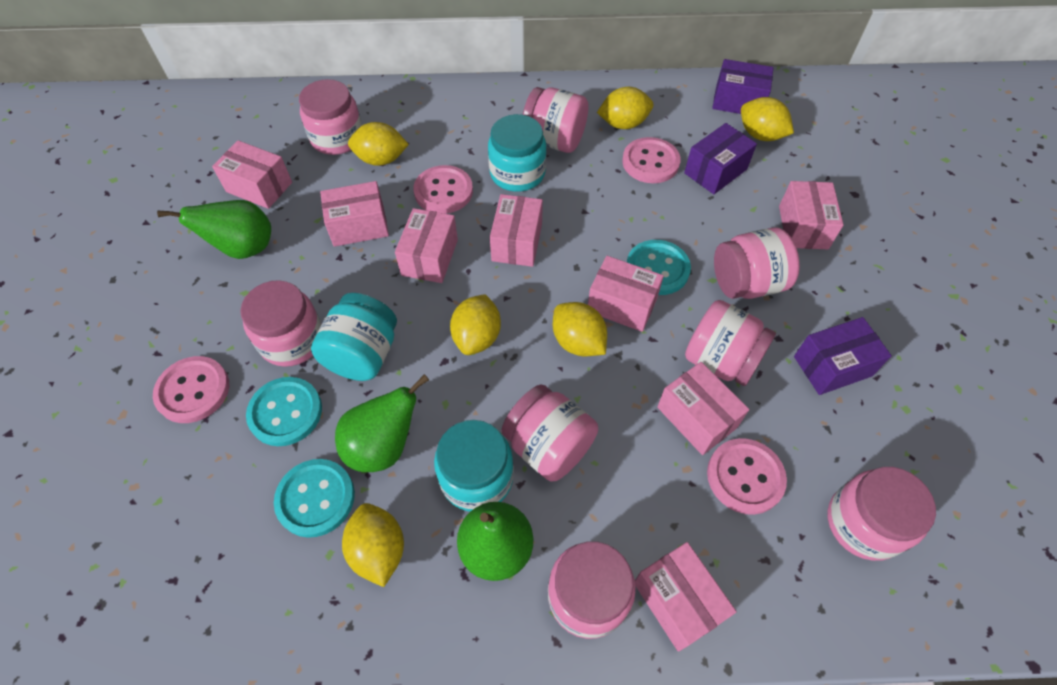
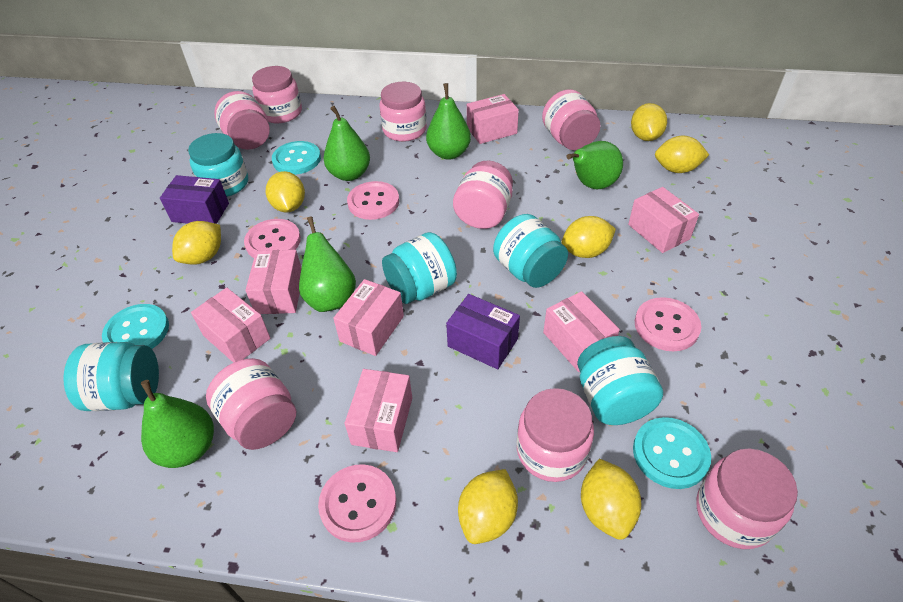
green pear: [157,200,271,259] [335,374,429,472] [457,502,533,581] = 3 -> [140,380,214,468] [299,216,356,312] [323,106,370,181] [426,83,471,160] [566,141,623,189] = 5
pink box: [212,140,292,209] [320,181,389,247] [395,208,458,283] [490,194,543,267] [588,256,664,332] [635,542,737,652] [657,362,749,455] [779,181,844,249] = 8 -> [191,288,270,363] [245,250,301,314] [333,279,404,356] [345,369,412,452] [467,94,519,144] [543,291,620,372] [628,187,699,253] = 7
purple box: [684,123,757,194] [712,59,773,114] [794,317,892,395] = 3 -> [160,175,229,224] [446,294,520,369] = 2
turquoise jar: [311,293,397,381] [434,420,514,512] [488,114,546,192] = 3 -> [64,342,159,411] [188,133,248,197] [382,232,457,304] [493,214,568,288] [577,336,663,425] = 5
yellow lemon: [342,503,404,587] [348,122,409,166] [450,294,501,355] [553,302,607,356] [597,87,653,129] [741,97,794,141] = 6 -> [172,221,221,265] [266,171,305,213] [458,469,518,544] [561,216,616,258] [581,459,641,540] [631,103,667,141] [655,135,709,173] = 7

